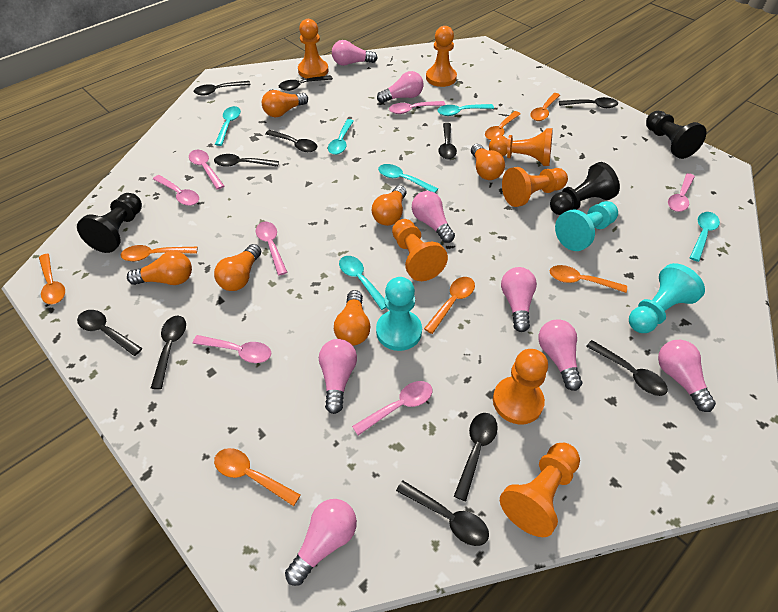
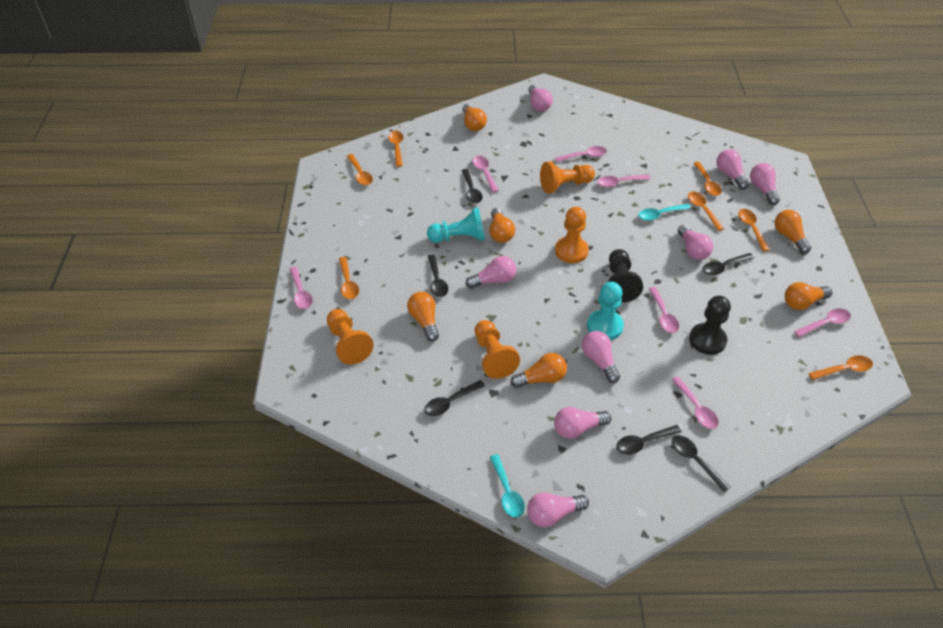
black pawn: [77,193,142,253] [550,162,620,215] [646,111,707,159] = 3 -> [608,249,643,302] [689,295,731,355] = 2
black spoon: [77,310,142,356] [151,316,186,389] [194,81,251,96] [214,154,279,167] [265,130,317,152] [279,75,333,91] [396,481,489,546] [438,123,457,159] [454,413,498,501] [559,97,618,108] [586,340,668,396] = 11 -> [424,380,485,416] [428,255,448,297] [461,169,483,204] [616,425,682,455] [671,435,730,492] [702,253,754,276] = 6
orange pawn: [298,19,328,79] [392,219,448,281] [426,26,457,87] [489,128,553,166] [493,349,548,424] [500,443,580,537] [502,167,568,207] = 7 -> [327,309,374,365] [475,320,520,379] [540,161,595,193] [555,207,589,263] = 4
turquoise pawn: [376,277,422,351] [555,201,618,251] [629,263,705,333] = 3 -> [427,207,485,243] [587,282,624,340] = 2
turquoise spoon: [215,106,241,146] [328,119,354,155] [339,256,387,310] [378,164,438,193] [437,104,494,116] [690,212,720,262] = 6 -> [490,454,525,518] [638,204,691,221] = 2

